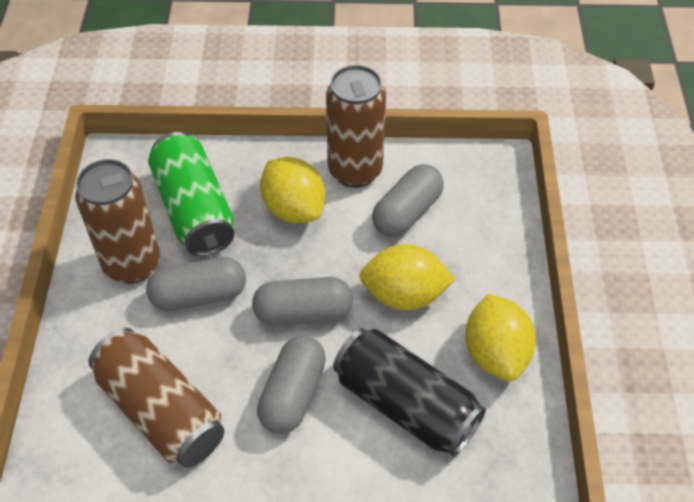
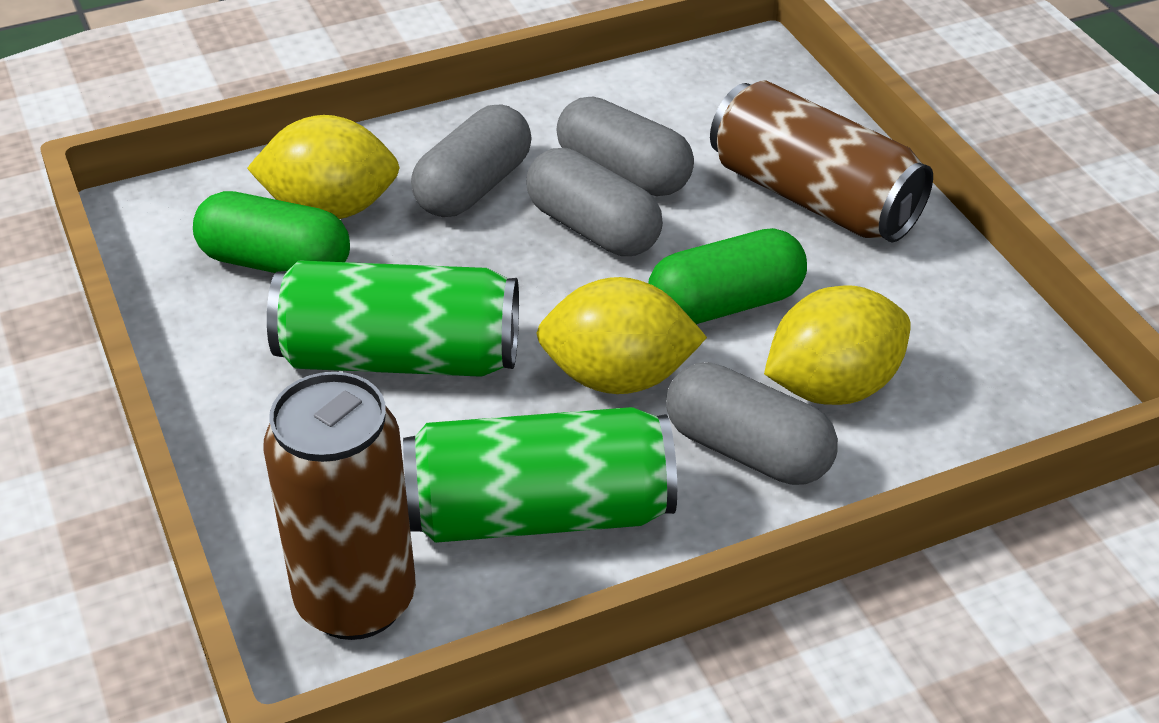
black can: [333,328,486,457] = 1 -> none = 0
brown can: [75,159,160,284] [89,328,225,468] [326,65,386,188] = 3 -> [263,372,416,640] [710,80,933,243] = 2
green can: [148,132,235,256] = 1 -> [267,260,519,377] [403,407,677,543] = 2
green capsule: none = 0 -> [193,191,350,273] [648,228,807,324] = 2

